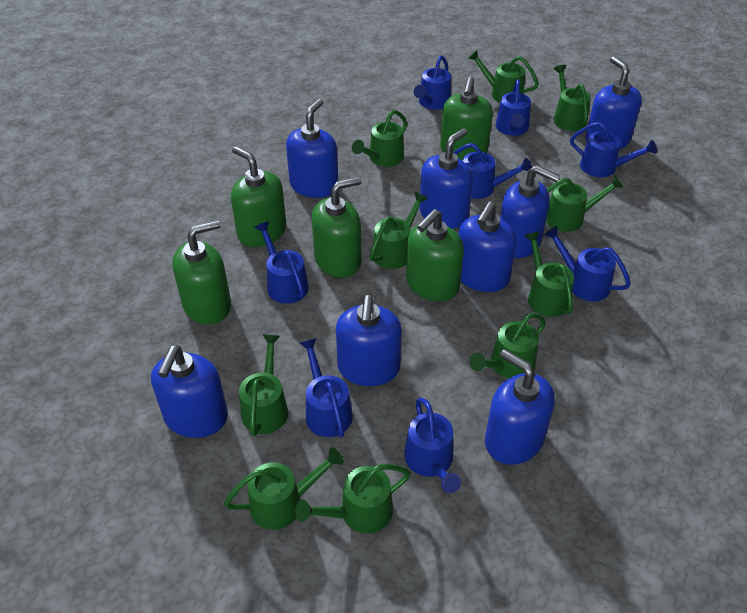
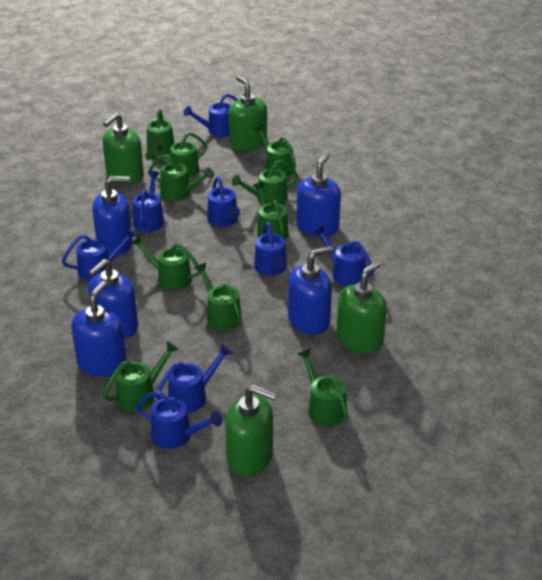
blue soap dispenser: [151,345,228,438] [286,99,338,198] [336,295,402,386] [419,128,473,229] [458,201,517,292] [485,349,555,465] [500,165,560,258] [585,56,642,149] = 8 -> [71,281,127,377] [88,259,138,339] [92,176,133,255] [288,246,333,335] [296,153,341,236] = 5
green soap dispenser: [172,220,231,325] [231,146,287,247] [312,177,362,278] [406,209,464,301] [440,76,493,160] = 5 -> [102,113,144,184] [225,385,277,476] [229,76,267,151] [336,261,387,353] = 4

